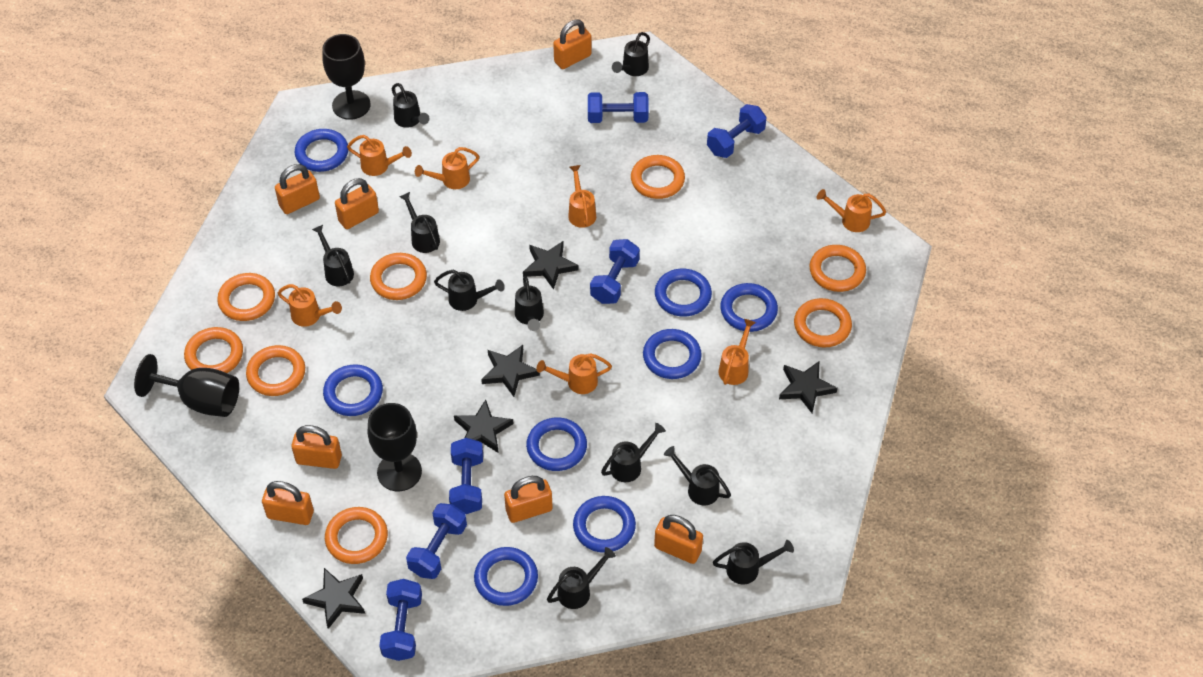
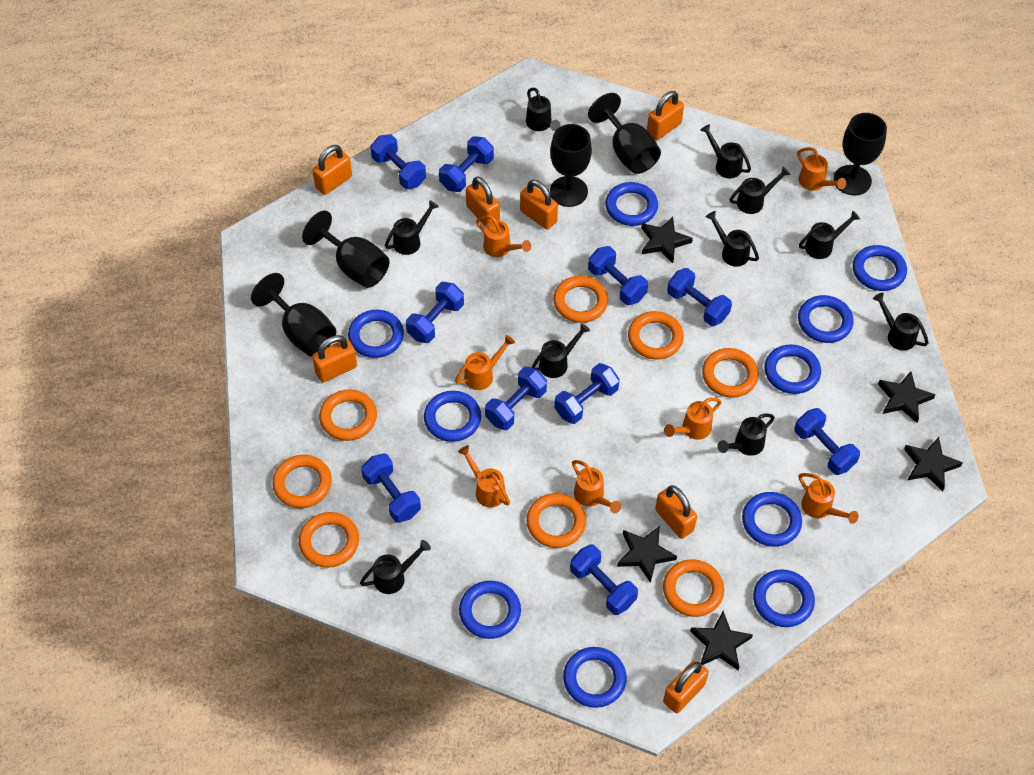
black goblet: [134,354,239,417] [322,34,371,120] [368,403,422,491] = 3 -> [251,273,336,356] [302,210,390,288] [550,124,592,207] [588,93,661,174] [833,113,887,195] = 5
blue dumbbell: [379,579,422,661] [406,503,467,579] [449,438,483,514] [588,92,649,123] [590,239,640,304] [707,104,767,158] = 6 -> [361,453,421,523] [371,134,426,189] [406,282,464,343] [439,136,494,192] [485,367,547,430] [554,363,620,424] [570,544,638,615] [588,246,648,305] [667,268,732,326] [795,408,860,475] = 10
blue ring: [295,129,348,172] [323,364,383,416] [474,547,538,606] [526,417,587,471] [573,496,636,553] [643,329,702,379] [655,269,712,317] [720,283,778,332] = 8 -> [348,310,404,358] [424,391,481,442] [459,581,521,639] [563,647,627,708] [605,182,658,226] [742,492,802,547] [753,569,815,627] [764,344,821,394] [798,295,854,343] [853,245,907,291] = 10

